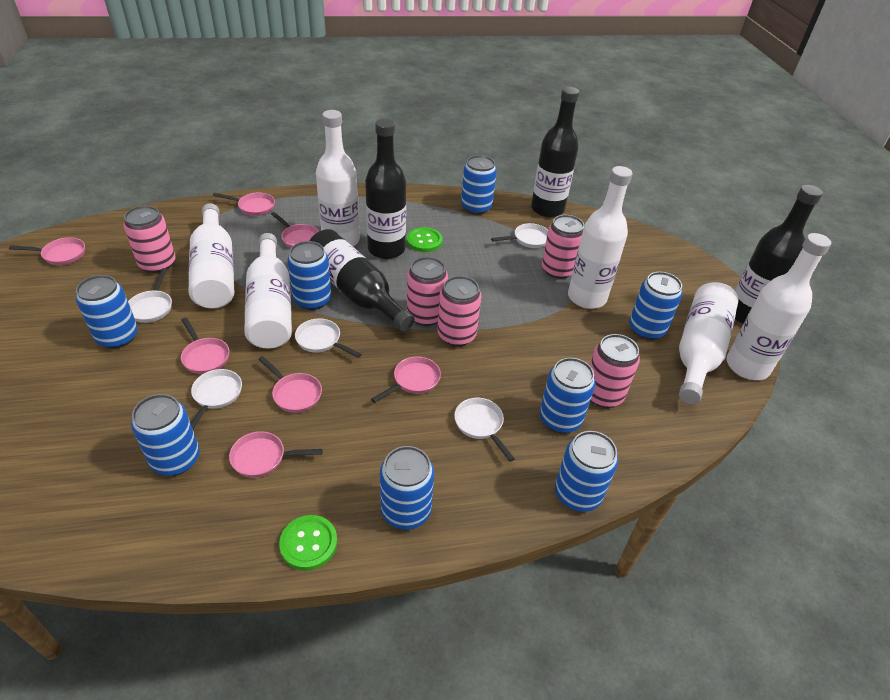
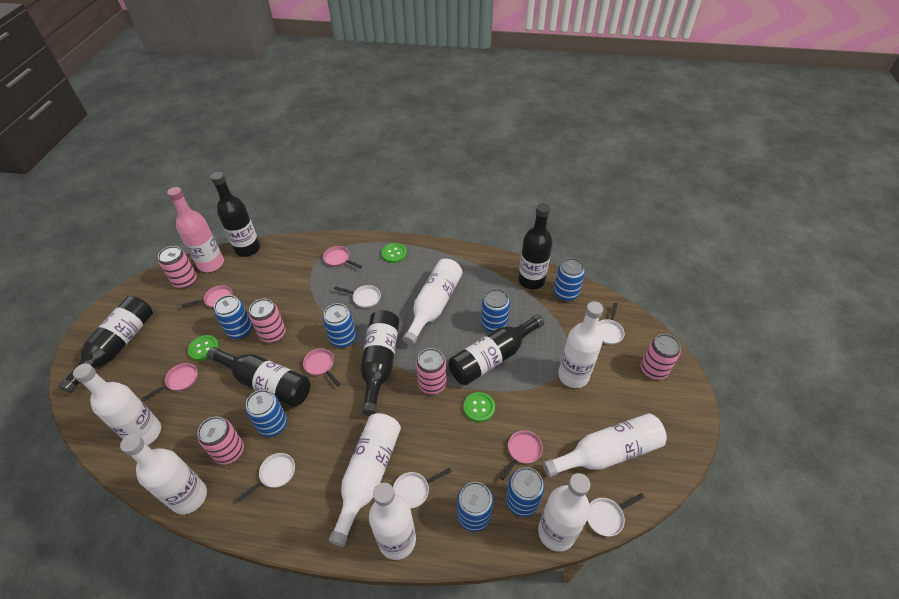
black bottle: [309,229,415,331] [365,119,406,259] [531,87,579,217] [735,185,823,324] = 4 -> [58,296,153,393] [207,347,310,407] [211,172,260,257] [360,310,399,416] [448,314,544,385] [518,203,553,290] = 6
blue can: [76,275,138,349] [131,394,200,476] [287,241,332,310] [380,446,434,530] [461,155,497,215] [539,358,596,433] [555,431,618,512] [629,272,682,340] = 8 -> [214,295,252,339] [245,390,287,437] [323,303,356,348] [457,482,493,532] [481,289,510,332] [506,467,545,517] [554,258,585,301] = 7
green button: [279,515,337,571] [406,227,443,252] = 2 -> [188,335,219,361] [381,243,407,263] [463,392,495,422] = 3
pink bottle: none = 0 -> [167,187,224,272] = 1
pink pan: [9,237,85,265] [181,318,229,374] [213,193,275,216] [229,431,322,478] [258,356,322,413] [271,212,319,248] [371,356,441,403] = 7 -> [142,363,198,400] [181,285,233,308] [303,348,340,387] [323,246,362,268] [500,431,543,480] = 5
white bottle: [189,203,234,309] [244,233,292,349] [316,110,360,246] [568,166,633,309] [679,282,739,404] [727,233,831,380] = 6 -> [73,363,161,445] [120,434,207,514] [329,413,401,547] [369,483,416,560] [403,259,463,345] [538,473,590,552] [543,413,667,477] [558,301,603,388] = 8

